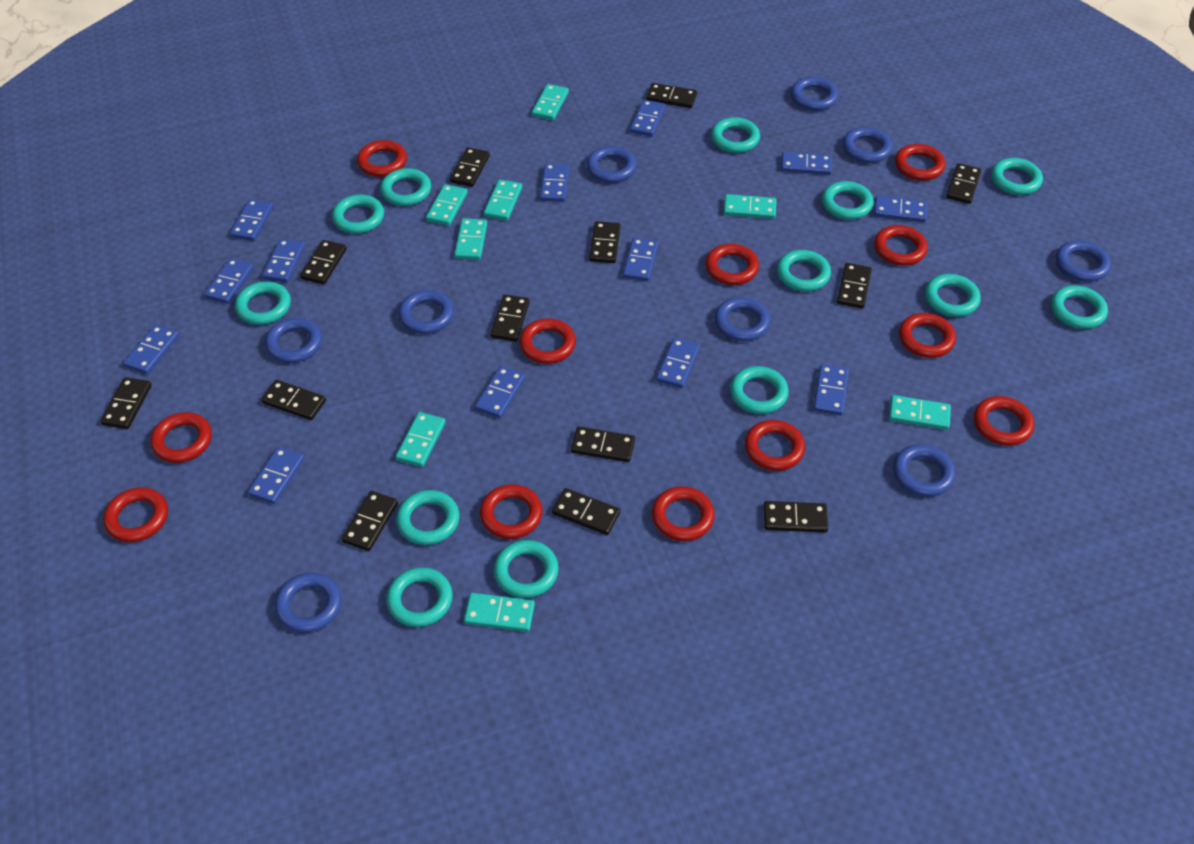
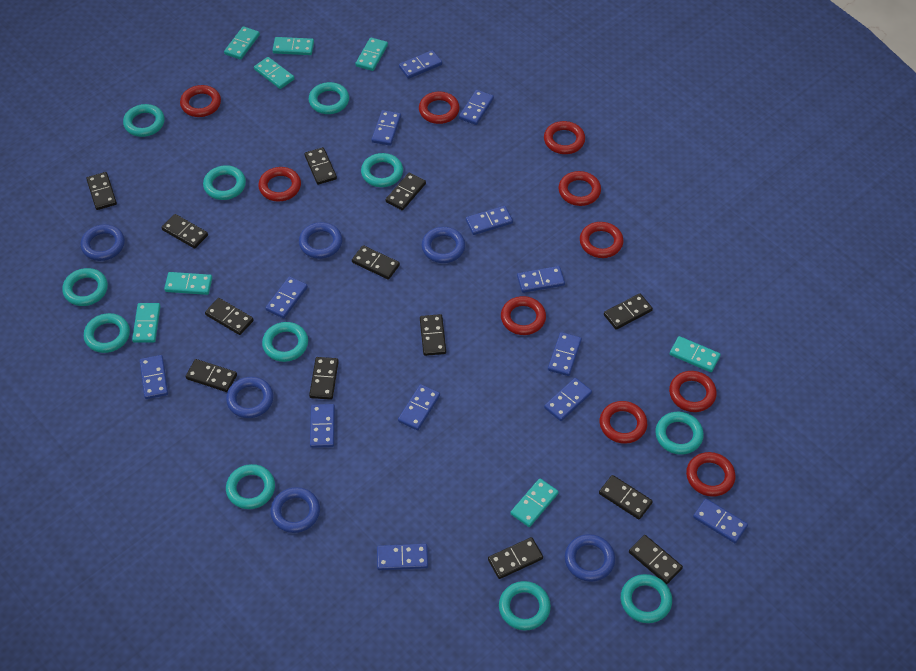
blue ring: [265,318,322,363] [275,573,342,633] [398,290,454,334] [586,146,636,183] [714,297,770,341] [791,77,838,111] [843,127,892,163] [893,444,955,497] [1056,241,1111,282] = 9 -> [80,224,125,261] [226,377,274,418] [270,487,320,533] [299,222,343,259] [422,227,465,263] [565,534,615,582] = 6
red ring: [103,487,168,542] [150,412,212,463] [357,140,407,177] [480,484,543,539] [519,318,576,364] [652,486,715,541] [705,244,759,285] [745,420,805,471] [874,225,928,266] [895,144,945,181] [899,313,956,358] [974,396,1034,446] = 12 -> [180,85,221,117] [258,167,301,201] [419,92,460,124] [501,296,546,335] [544,121,585,154] [558,171,601,206] [580,222,623,258] [600,401,647,444] [669,371,717,412] [686,452,736,497] = 10
turquoise ring: [235,281,291,325] [332,194,384,234] [380,168,431,206] [386,567,453,627] [396,490,459,545] [494,540,559,598] [711,117,760,153] [730,366,789,414] [777,250,831,291] [822,181,874,220] [925,274,981,317] [991,158,1043,195] [1051,285,1108,329] = 13 -> [62,268,108,306] [84,313,130,353] [123,104,165,137] [203,165,246,200] [226,464,275,509] [262,322,308,362] [309,82,349,114] [361,153,403,187] [499,581,551,631] [621,574,672,623] [655,412,704,455] = 11

